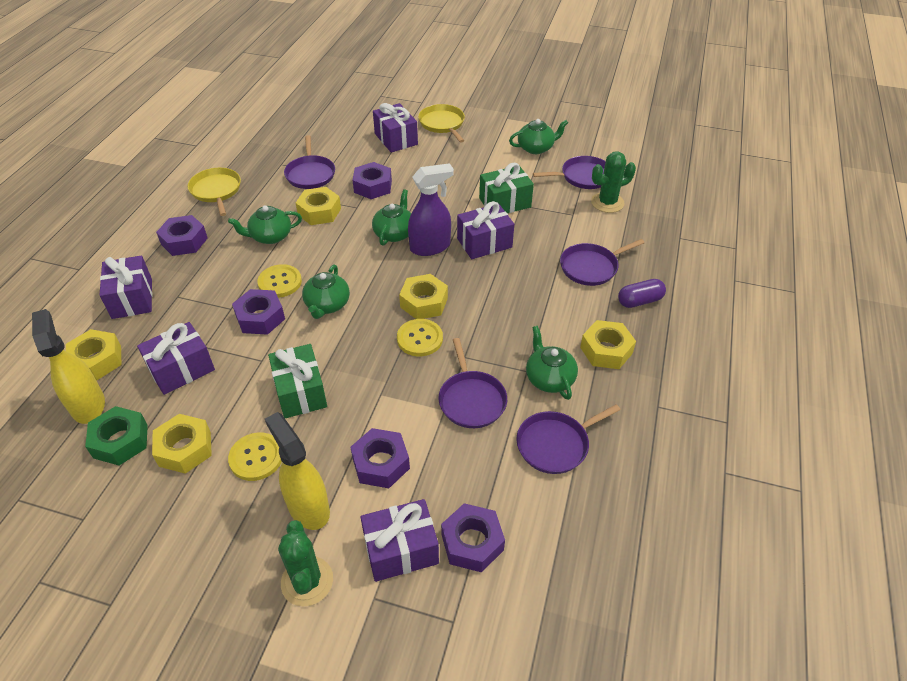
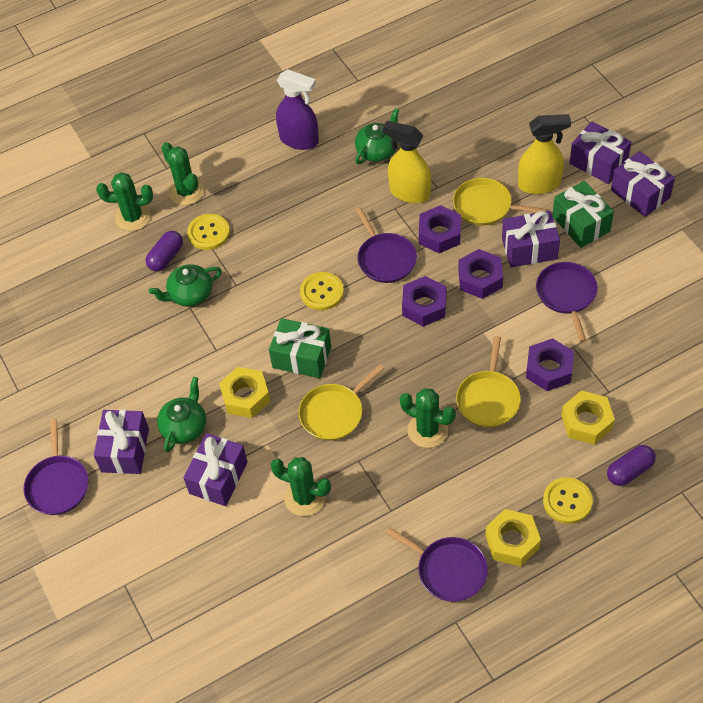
green cactus: [278,520,333,607] [591,152,636,213] = 2 -> [96,172,153,231] [162,142,204,205] [270,457,331,516] [400,388,456,448] = 4
green nut: [85,406,148,465] = 1 -> none = 0
green teapot: [228,205,302,244] [302,265,350,319] [372,189,411,246] [509,119,568,154] [526,326,578,400] = 5 -> [149,264,222,307] [157,377,206,452] [355,108,400,164] = 3
purple capsule: [618,279,666,308] = 1 -> [145,231,183,271] [607,445,656,486] = 2
purple nut: [156,215,208,256] [232,289,285,335] [351,428,410,488] [353,162,392,199] [441,503,505,572] = 5 -> [402,276,446,327] [419,205,461,254] [458,249,503,299] [526,338,574,391] = 4
purple pan: [284,135,335,189] [438,338,507,428] [516,404,620,474] [533,156,606,189] [560,239,644,286] = 5 -> [23,419,89,515] [355,207,417,283] [386,527,488,602] [536,262,598,342] = 4
yellow nut: [66,329,121,380] [152,414,212,474] [296,187,341,225] [399,274,448,319] [580,320,636,369] = 5 -> [219,367,270,418] [485,509,541,566] [561,390,615,445] = 3
yellow pan: [188,168,241,216] [418,104,465,143] = 2 -> [298,364,384,441] [453,178,547,225] [456,336,521,428] = 3

